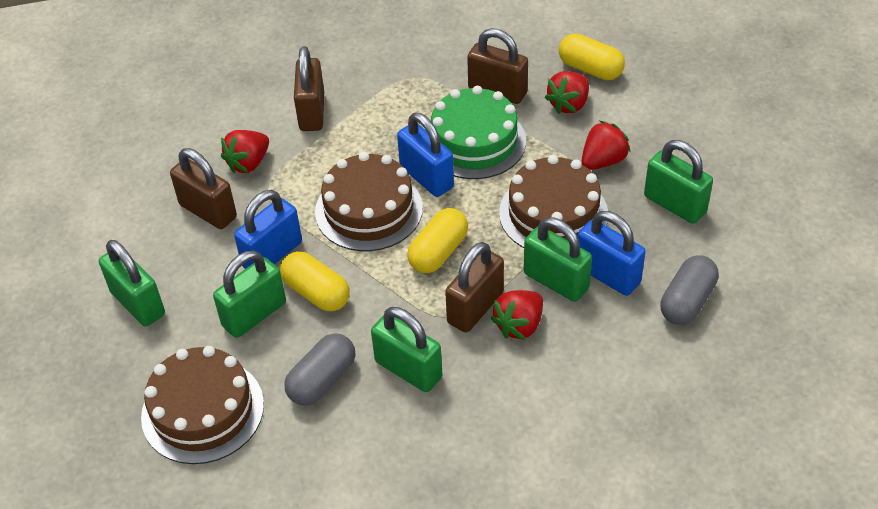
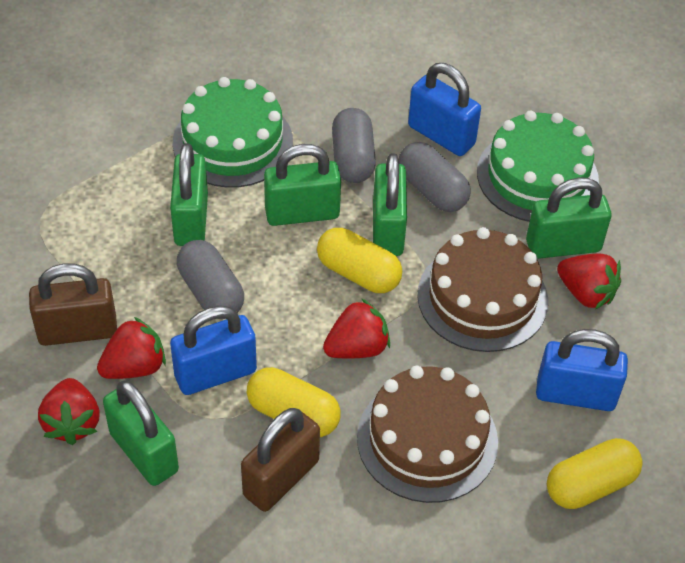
brown cake: [141,346,264,464] [315,152,423,251] [499,155,608,248] = 3 -> [357,366,498,503] [417,227,548,352] = 2
brown padlock: [170,148,237,229] [294,46,324,131] [445,242,504,333] [467,28,528,104] = 4 -> [29,263,117,346] [241,408,320,512] = 2
green cake: [431,86,526,179] = 1 -> [172,77,293,188] [477,111,599,222] = 2
grey capsule: [284,333,355,405] [660,255,719,325] = 2 -> [177,240,244,319] [332,108,376,183] [399,142,471,212] = 3

